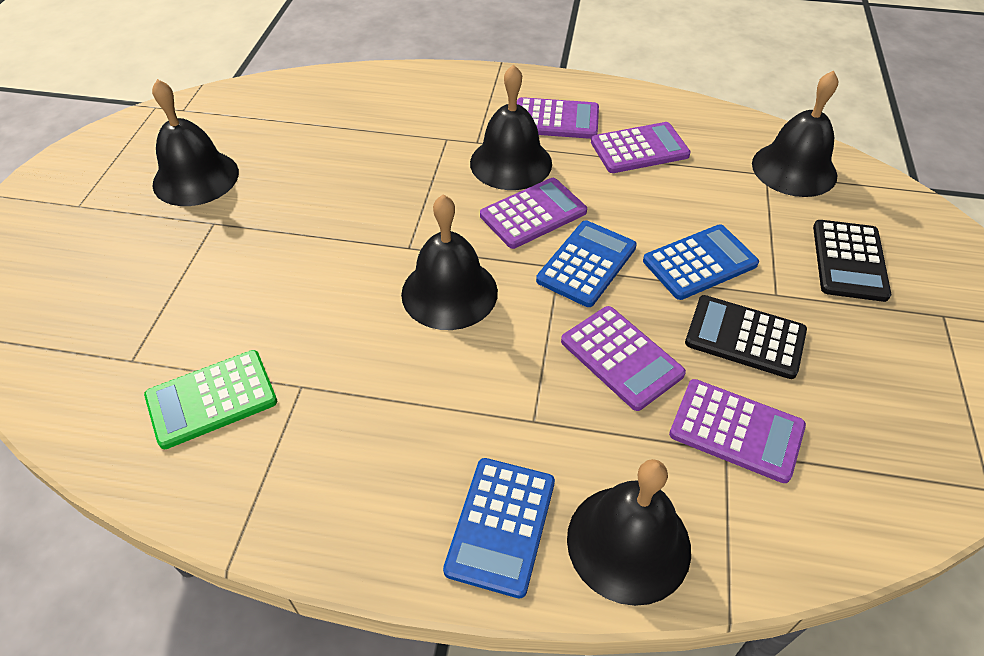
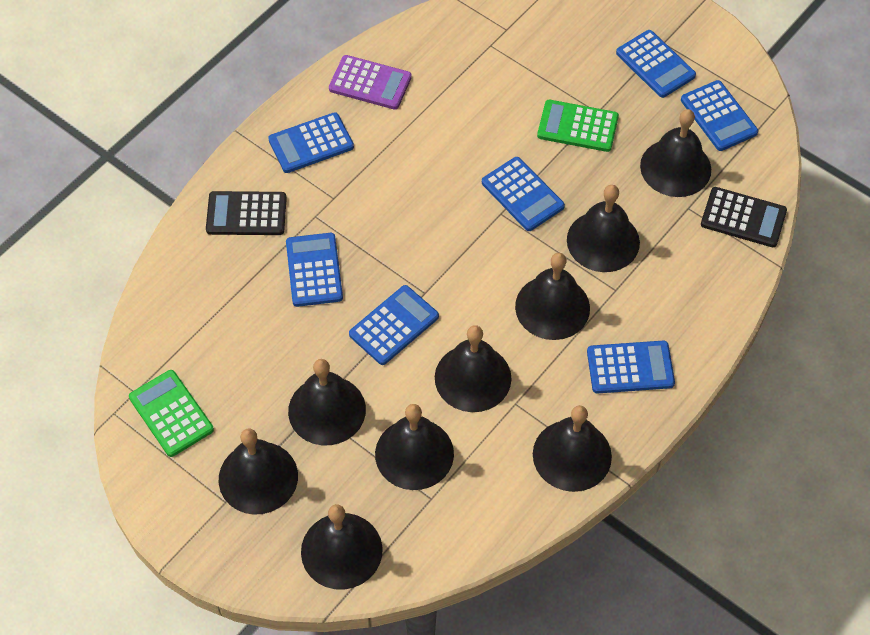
black bell: [152,79,239,206] [401,195,498,330] [470,64,552,190] [567,459,691,606] [752,70,838,197] = 5 -> [219,429,298,515] [288,359,366,445] [301,504,383,590] [375,404,454,490] [435,325,512,412] [515,253,590,340] [533,405,612,492] [567,185,640,272] [640,109,711,197] = 9
blue calculator: [443,458,555,598] [536,220,637,307] [643,225,759,300] = 3 -> [268,112,354,173] [286,233,343,307] [349,285,439,365] [482,157,565,231] [587,341,675,394] [616,30,696,98] [681,80,758,151] = 7
green calculator: [144,350,277,449] = 1 -> [129,370,214,457] [537,100,619,152] = 2
purple calculator: [480,178,587,249] [517,97,599,139] [561,306,686,411] [591,122,691,173] [669,379,806,483] = 5 -> [329,55,412,109] = 1

